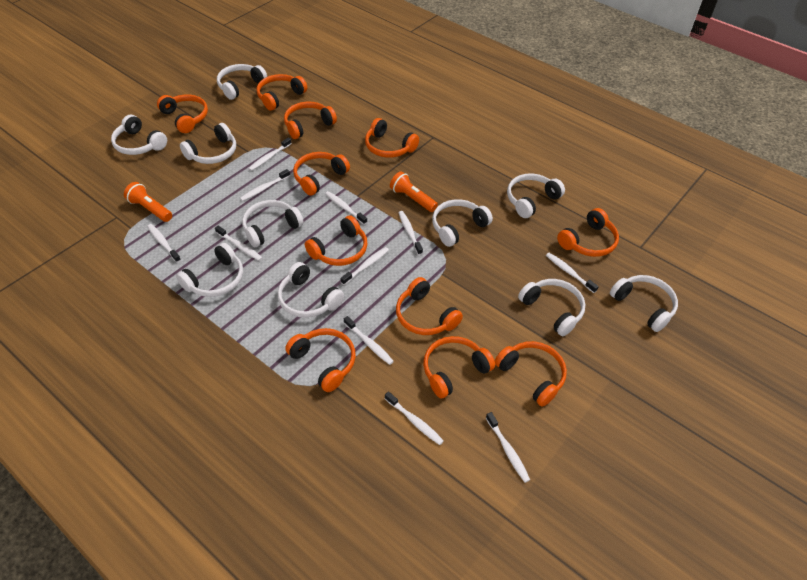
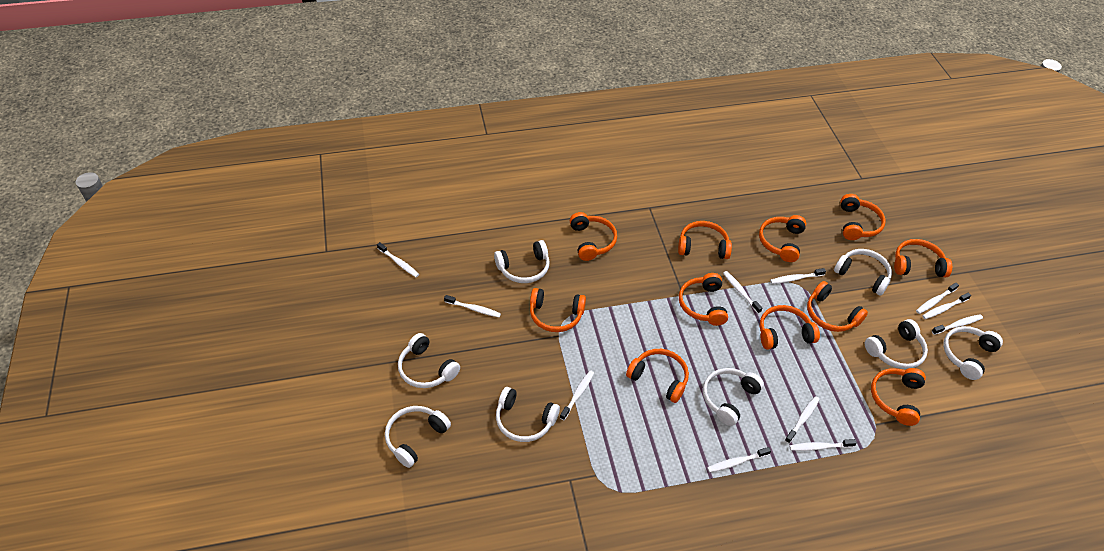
orange flashlight: [124,182,172,222] [390,171,438,212] = 2 -> none = 0
white headphones: [111,115,167,155] [176,243,243,297] [180,123,236,164] [217,64,267,100] [242,200,304,247] [277,262,344,318] [432,199,493,247] [507,174,565,218] [518,279,585,336] [610,275,678,332] = 10 -> [385,406,451,468] [398,333,460,388] [494,240,550,283] [496,387,560,442] [703,368,764,426] [834,249,892,295] [865,319,928,369] [943,326,1003,380] = 8

